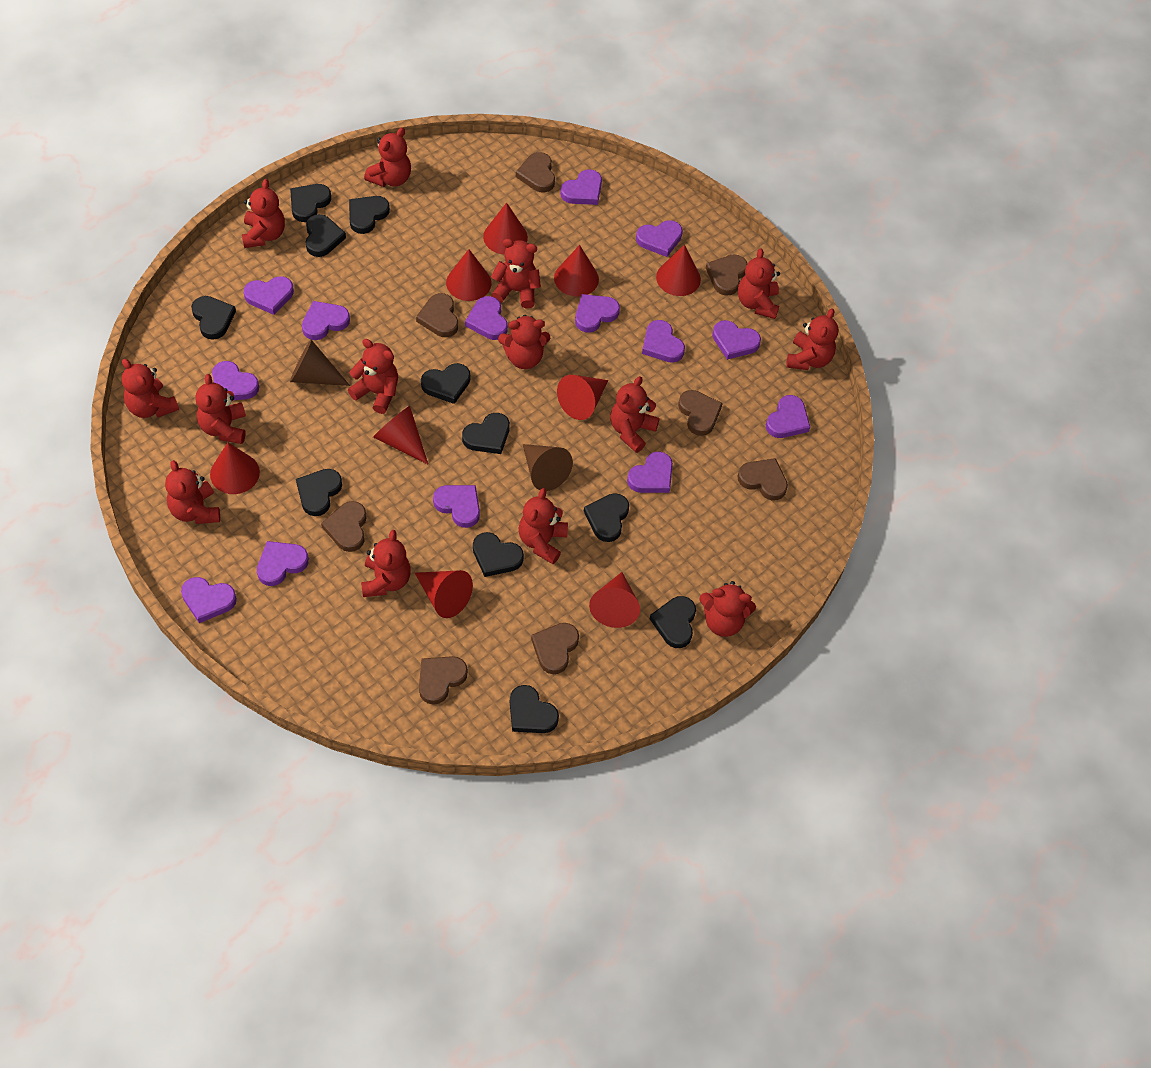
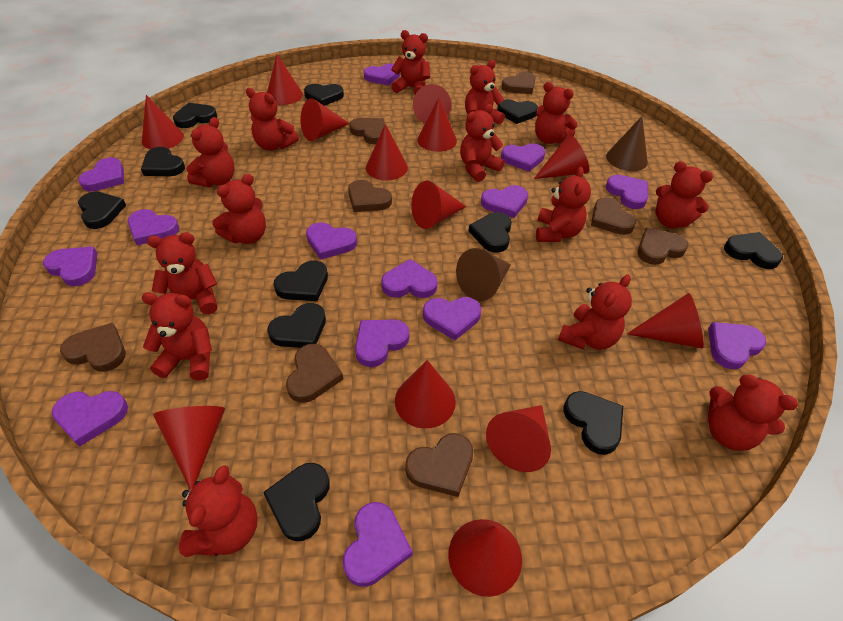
red cone: [210,443,260,494] [373,406,428,464] [415,570,473,618] [446,249,491,301] [483,203,528,254] [554,245,599,297] [557,375,608,420] [589,572,640,628] [656,245,701,296] = 9 -> [142,95,184,149] [153,406,225,490] [267,54,303,105] [301,98,350,141] [366,124,408,181] [395,360,456,429] [411,181,467,229] [413,84,451,124] [417,98,457,152] [448,519,522,597] [486,405,551,472] [534,134,589,179] [627,293,704,349] = 13

